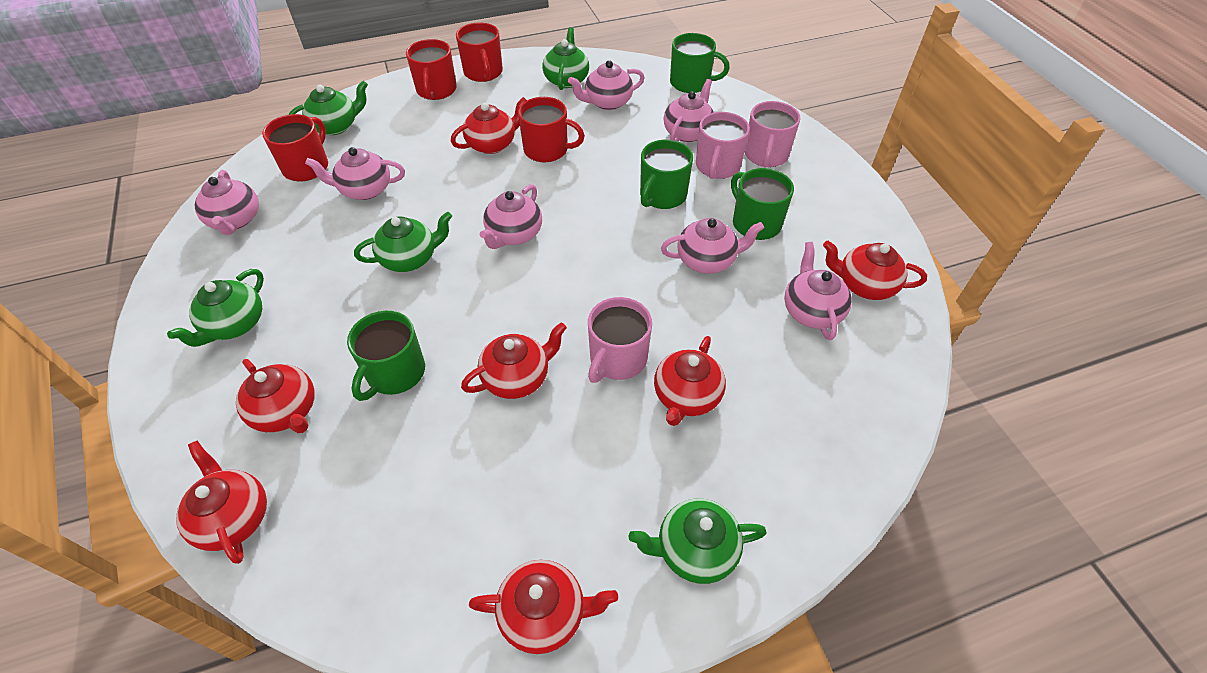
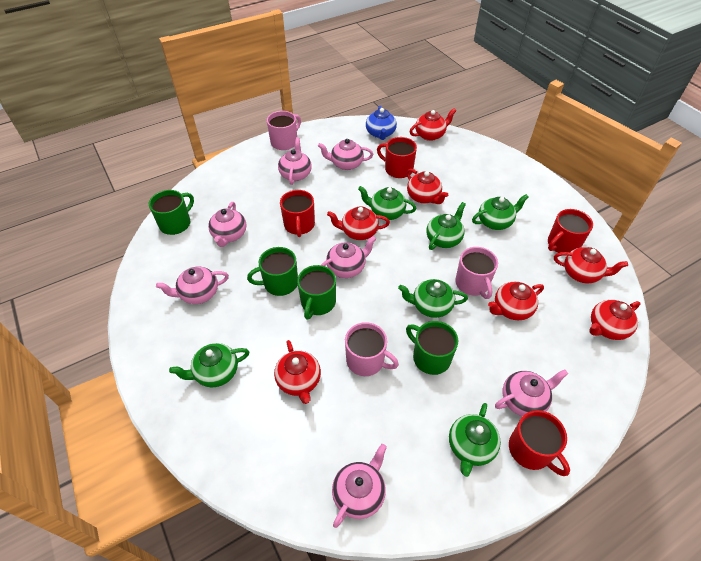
blue teapot: none = 0 -> [366,106,397,140] = 1
green teapot: [167,269,264,347] [288,81,368,135] [354,211,452,272] [542,27,589,90] [628,499,767,584] = 5 -> [169,343,249,387] [358,186,416,220] [398,279,468,318] [426,202,466,250] [449,403,501,477] [472,194,529,230] = 6

